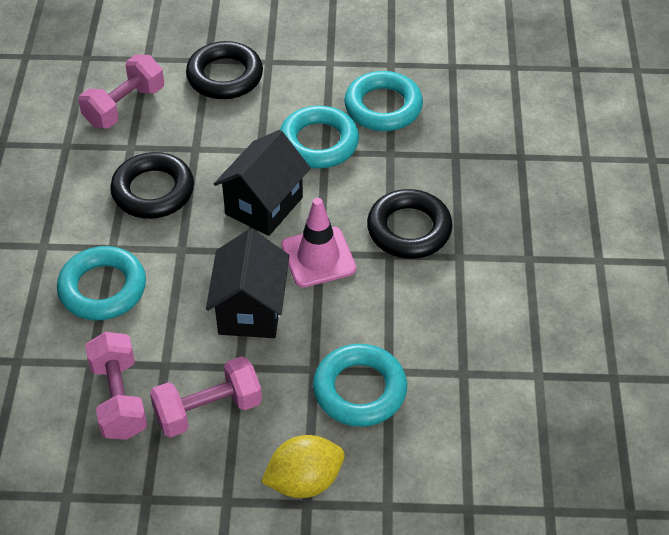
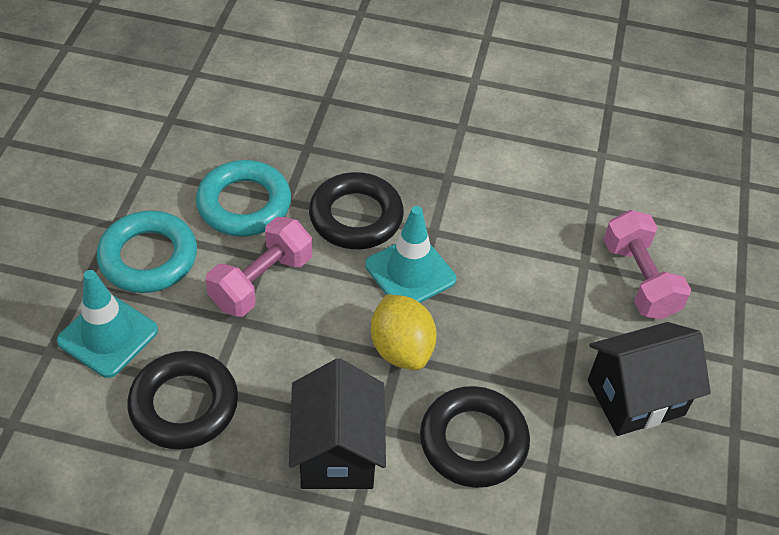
pink dumbbell: [78,55,164,129] [85,332,147,440] [150,356,262,438] = 3 -> [206,217,312,317] [603,210,691,319] = 2
pink traffic cone: [281,198,356,287] = 1 -> none = 0
turquoise ring: [57,246,146,320] [280,106,359,168] [313,344,407,427] [344,71,423,131] = 4 -> [97,211,197,293] [196,160,291,236] = 2
turquoise traffic cone: none = 0 -> [57,270,158,378] [365,206,456,303] = 2

